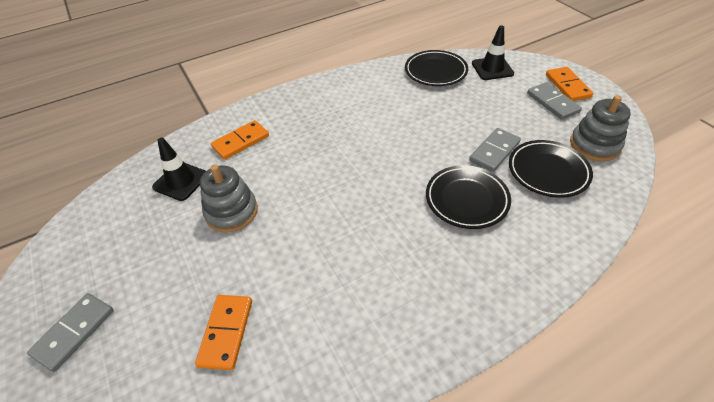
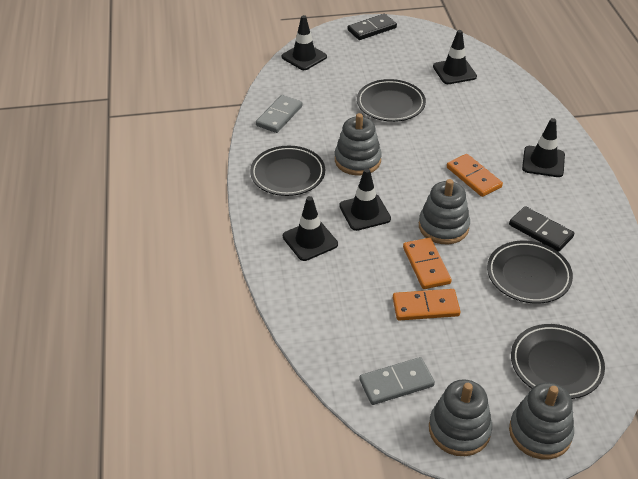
black domino: none = 0 -> [347,14,397,40] [509,206,574,252] = 2
black plate: [405,50,468,86] [426,165,511,229] [509,140,593,198] = 3 -> [250,146,325,196] [357,79,426,122] [487,241,573,304] [511,324,605,399] = 4
black traffic cone: [152,138,206,201] [472,25,514,80] = 2 -> [282,15,327,70] [283,196,338,261] [339,168,391,231] [433,30,477,84] [522,118,565,177] = 5
grey domino: [27,293,114,372] [469,128,521,172] [527,82,582,120] = 3 -> [256,95,303,133] [359,357,435,405] = 2
grey stacking toy: [200,164,258,233] [570,95,631,161] = 2 -> [335,113,382,175] [419,179,470,244] [429,379,492,456] [509,382,574,459] = 4

